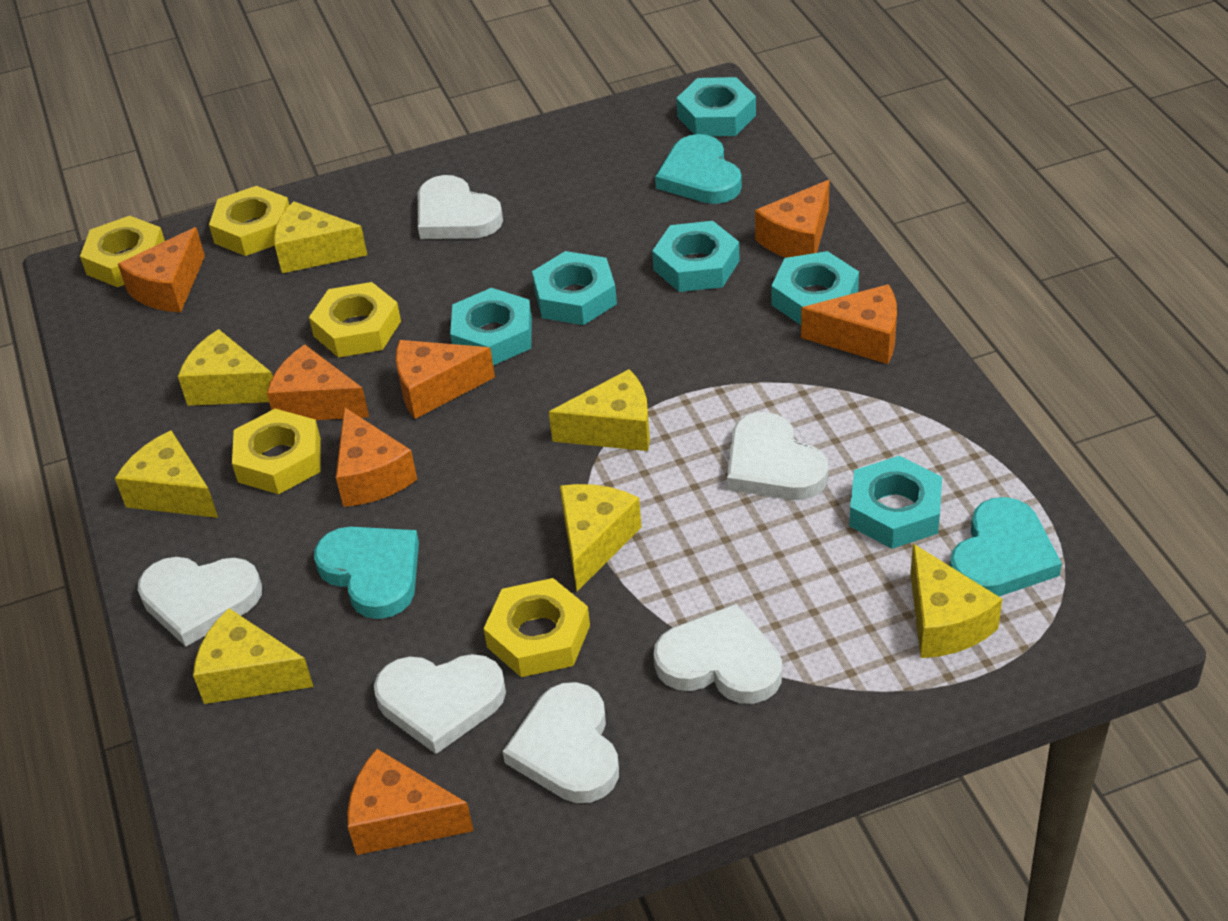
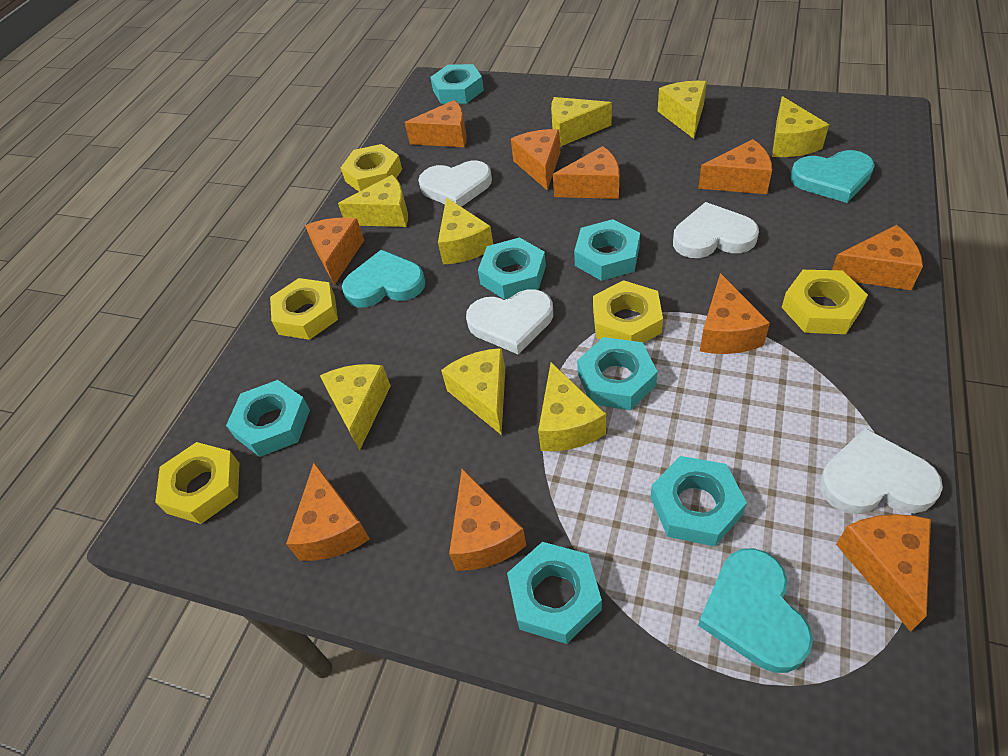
orange cheese: [118,227,205,312] [267,345,369,420] [336,407,417,507] [348,749,474,855] [396,340,495,419] [755,180,830,258] [801,284,897,364] = 7 -> [286,463,370,561] [305,218,364,285] [405,100,467,147] [449,469,526,571] [511,129,560,190] [553,146,619,199] [698,139,772,194] [700,273,770,354] [832,225,923,290] [836,514,931,632] = 10
turquoise nut: [450,288,532,365] [532,251,617,325] [652,221,740,292] [676,77,756,136] [772,251,859,325] [849,456,942,549] = 6 -> [226,380,310,457] [430,64,484,104] [478,237,546,300] [507,542,602,644] [574,219,640,281] [577,337,658,410] [651,456,747,546] = 7
white heart: [138,557,262,647] [374,654,506,754] [418,175,503,239] [503,682,619,803] [654,604,782,704] [727,412,828,500] = 6 -> [418,161,492,207] [466,289,553,354] [673,202,759,258] [819,428,943,515] = 4
yellow cheese: [115,430,218,518] [178,329,273,406] [193,608,314,704] [274,202,367,273] [549,369,650,451] [560,484,642,591] [910,544,1002,658] = 7 -> [320,364,391,451] [338,175,408,227] [438,197,493,264] [441,348,505,435] [538,362,606,451] [551,97,612,146] [658,81,707,139] [772,96,829,157] = 8

